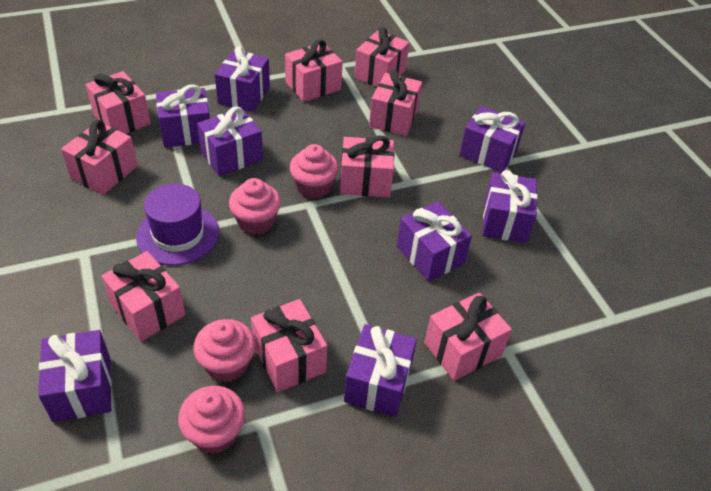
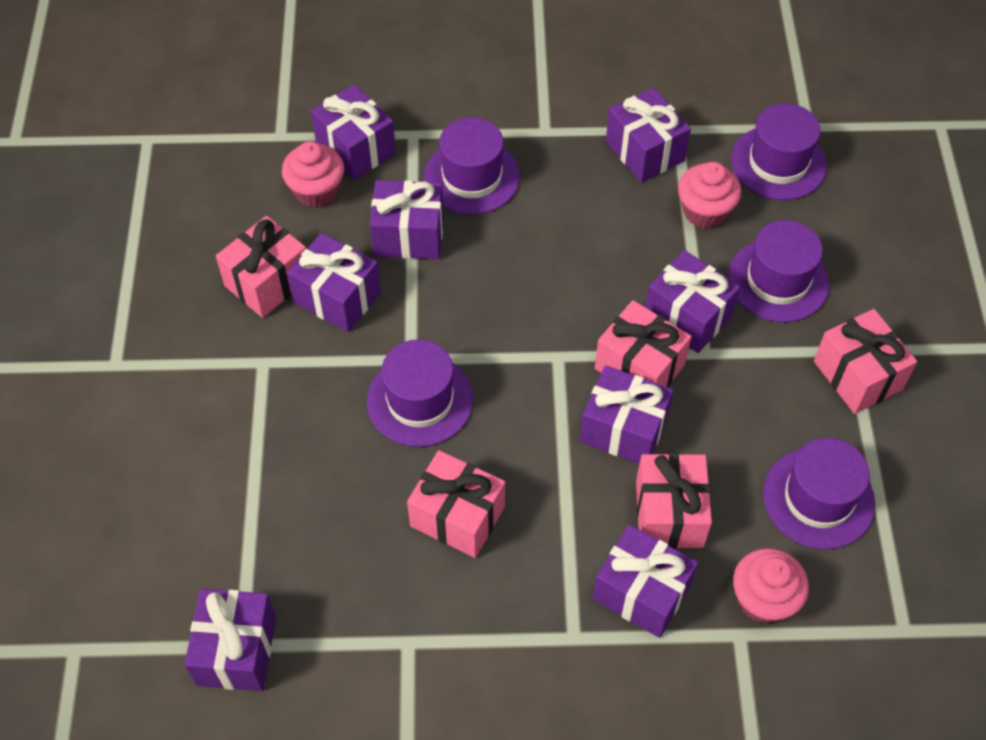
pink cupcake: [178,386,245,454] [193,319,256,382] [229,178,281,235] [290,144,339,199] = 4 -> [282,141,344,208] [678,162,742,229] [733,548,809,624] = 3
pink gift: [61,120,138,195] [86,71,151,134] [101,251,185,342] [251,299,327,392] [285,39,343,102] [340,136,395,197] [355,27,409,87] [369,70,422,136] [424,293,512,381] = 9 -> [216,216,306,318] [407,450,505,558] [595,300,692,387] [636,453,712,549] [814,309,917,414] = 5
purple hat: [136,184,219,265] = 1 -> [367,339,474,447] [424,117,520,215] [728,220,830,322] [731,103,827,200] [763,438,875,549] = 5

